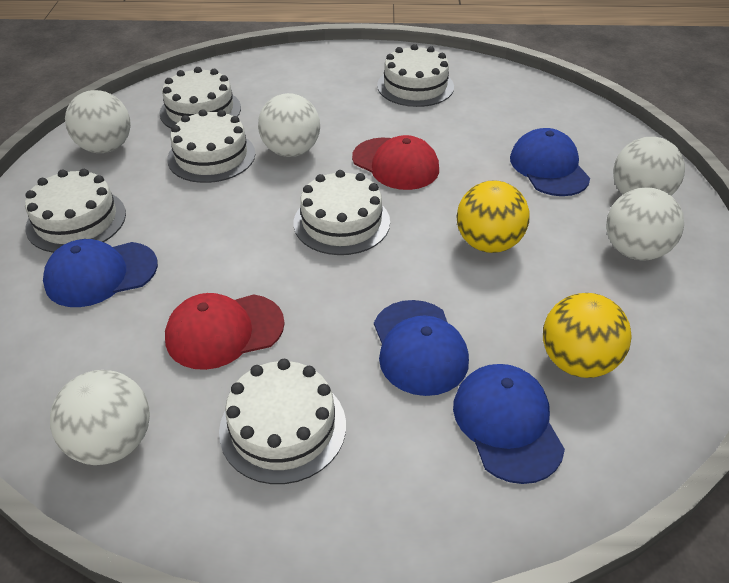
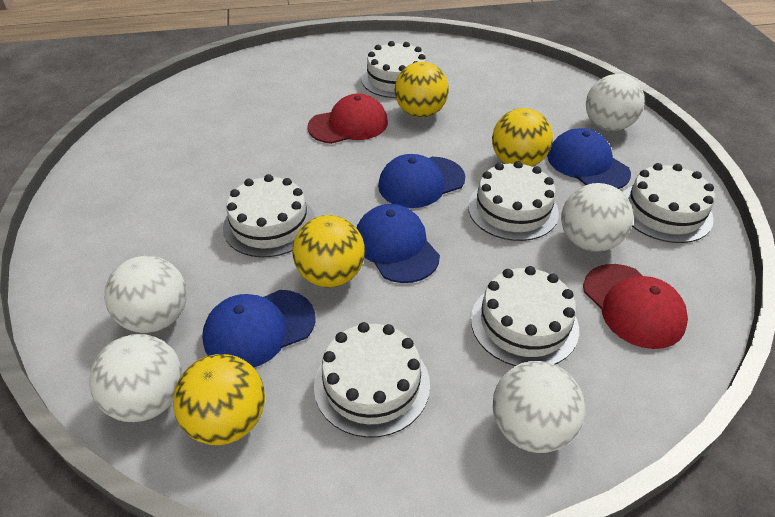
yellow ball: [456,180,529,253] [543,293,632,378] = 2 -> [173,354,265,445] [292,215,365,287] [395,62,449,118] [492,108,553,166] = 4

